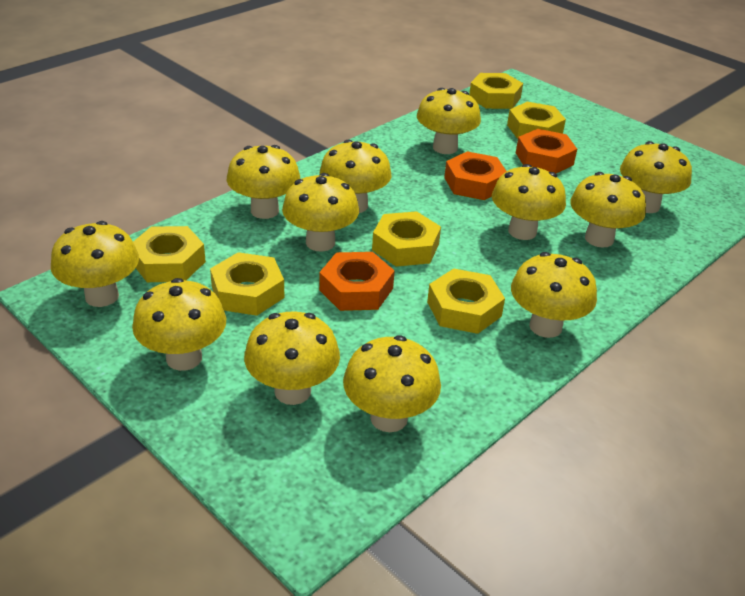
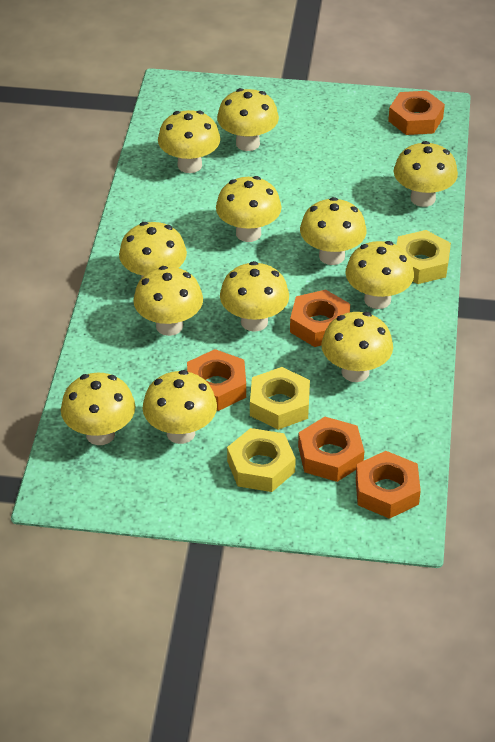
orange nut: [319,252,395,311] [444,151,506,200] [516,129,577,173] = 3 -> [187,349,246,411] [290,290,350,347] [298,417,364,482] [356,451,421,519] [388,91,445,135] = 5
yellow nut: [133,226,206,282] [210,252,285,316] [372,211,441,267] [427,269,505,334] [469,73,523,109] [507,102,566,139] = 6 -> [227,428,296,492] [250,367,310,430] [396,230,451,284] = 3

